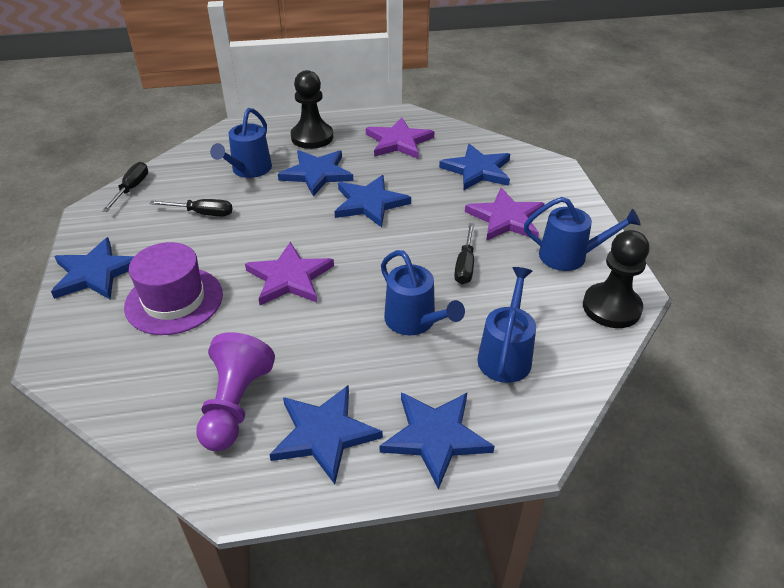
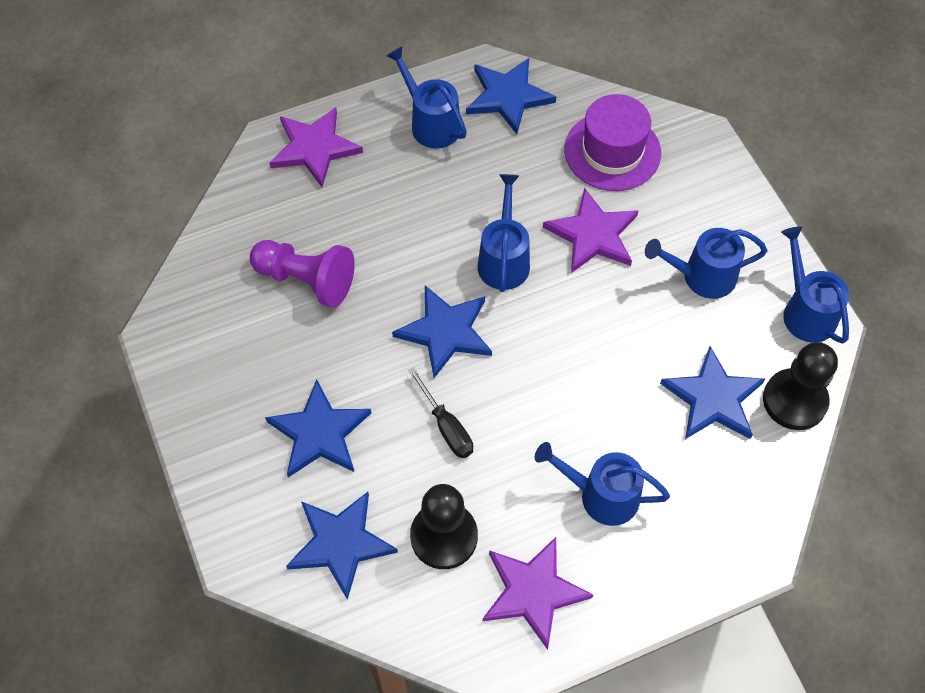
black screwdriver: [102,162,148,212] [150,199,233,216] [454,223,474,284] = 3 -> [409,368,473,458] = 1
blue star: [51,237,134,300] [269,385,383,484] [278,150,353,197] [335,175,411,228] [380,392,495,490] [439,144,510,190] = 6 -> [265,379,371,478] [286,492,398,600] [392,286,492,378] [466,58,556,134] [660,346,765,439] = 5
blue watering can: [210,108,272,178] [381,250,465,335] [477,267,536,383] [524,197,641,271] = 4 -> [386,46,467,149] [478,174,530,292] [535,442,670,526] [645,228,768,299] [781,226,849,344] = 5

